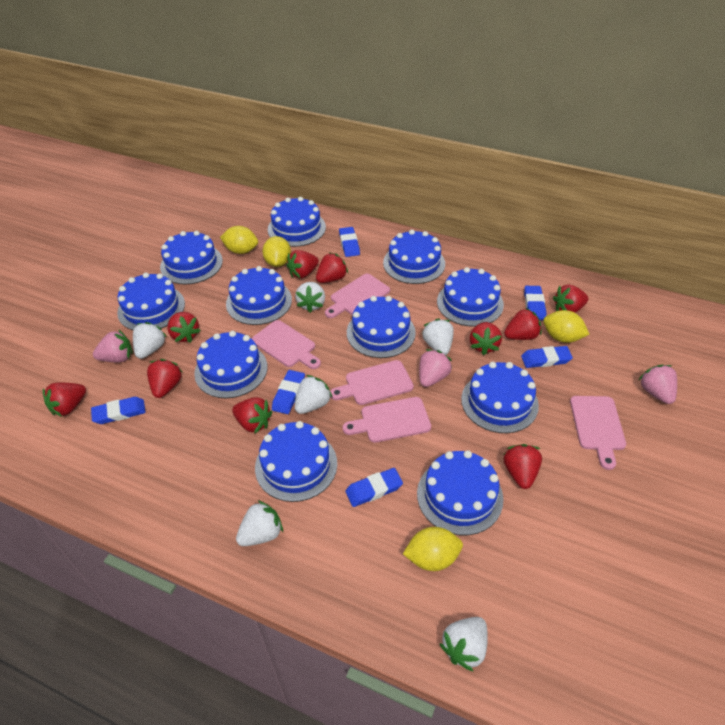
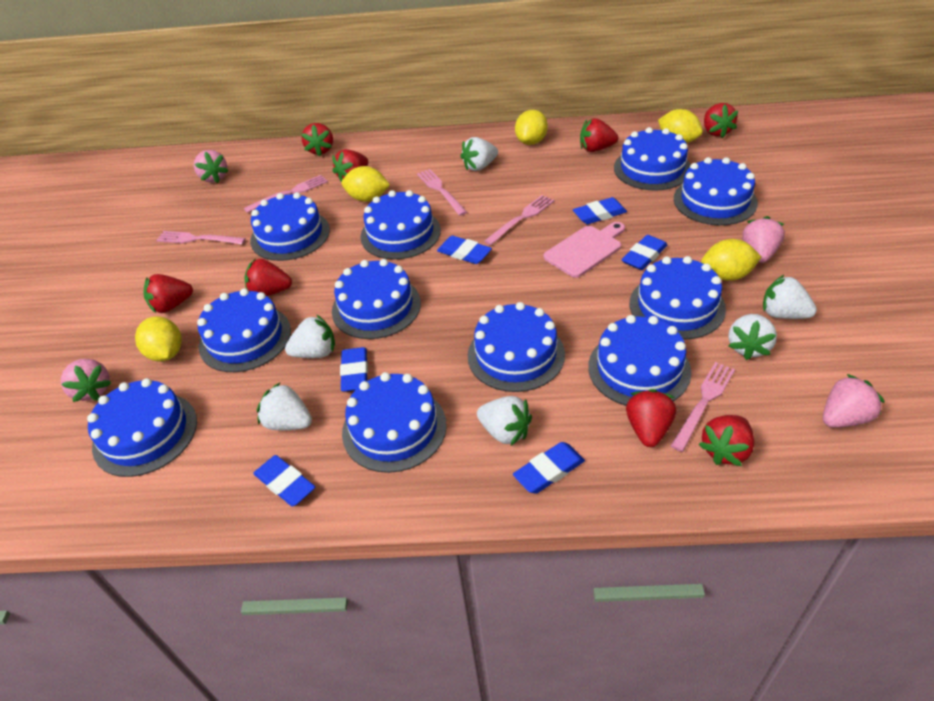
pink cutting board: [252,320,321,369] [325,274,390,318] [330,360,414,405] [343,397,431,443] [570,396,626,470] = 5 -> [544,222,625,278] = 1
pink fork: none = 0 -> [156,231,246,245] [244,175,328,213] [417,169,467,216] [484,195,554,245] [670,362,735,452] = 5
pink strawberry: [93,329,133,362] [419,349,452,387] [639,365,677,404] = 3 -> [61,359,112,402] [194,150,229,183] [742,216,785,263] [823,374,885,428] = 4
red strawberry: [43,382,86,417] [147,359,182,398] [167,312,201,343] [232,398,272,434] [286,250,319,278] [316,253,348,283] [470,322,502,355] [504,308,542,340] [504,444,542,489] [553,285,588,313] = 10 -> [143,274,193,313] [245,258,292,296] [301,123,333,156] [332,149,368,182] [580,118,618,152] [626,389,676,447] [699,415,755,466] [704,103,738,138] = 8
yellow lemon: [220,226,258,254] [262,236,291,267] [403,527,463,571] [543,310,589,343] = 4 -> [135,316,182,362] [342,166,390,202] [515,110,548,145] [658,109,703,143] [701,239,761,281] = 5

